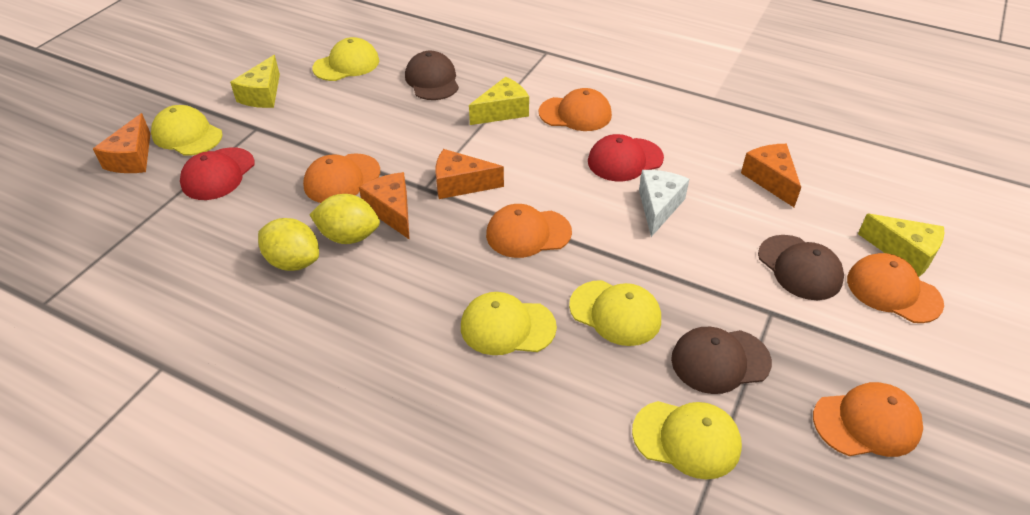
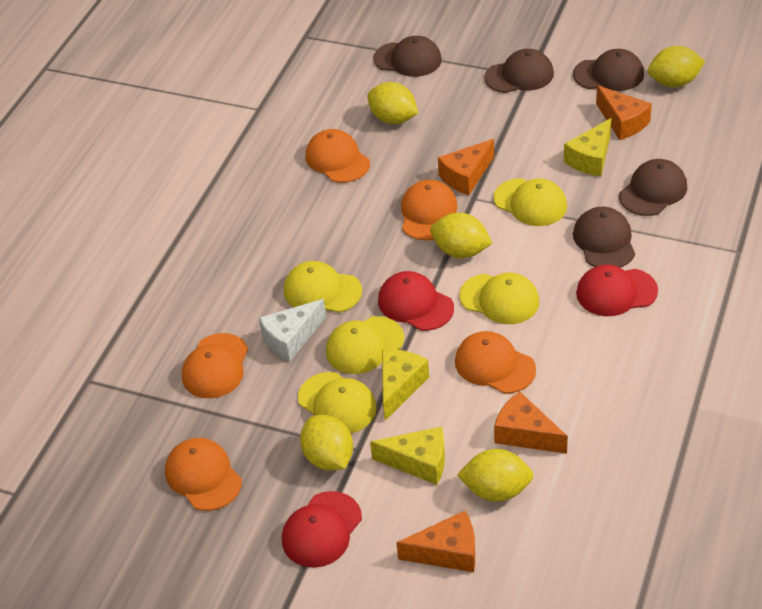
brown cap: [405,51,459,100] [671,327,772,394] [758,235,844,300] = 3 -> [374,36,442,77] [484,49,554,93] [573,49,644,91] [573,207,635,268] [619,159,687,216] = 5
red cap: [180,147,255,200] [588,134,664,181] = 2 -> [282,491,362,568] [378,271,454,331] [576,265,658,316] = 3
yellow lemon: [258,218,319,271] [309,194,380,244] = 2 -> [300,415,353,471] [367,82,418,124] [430,213,492,258] [457,449,534,502] [648,46,705,87] = 5

